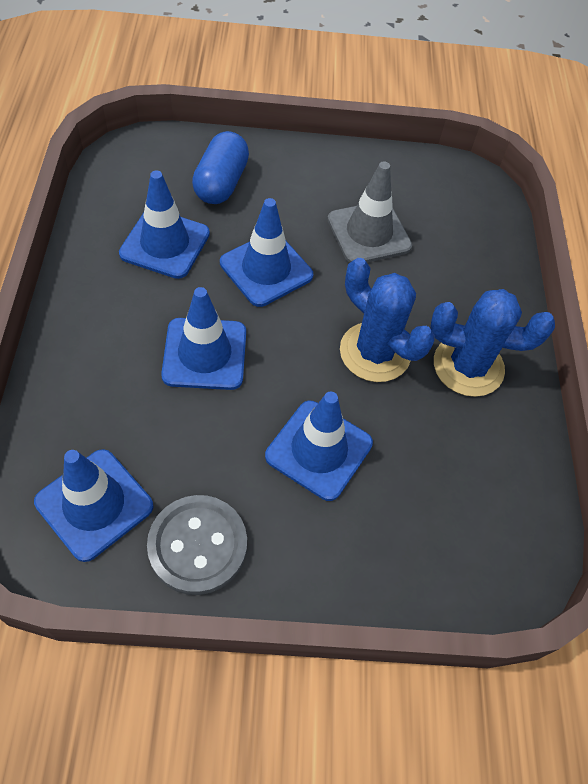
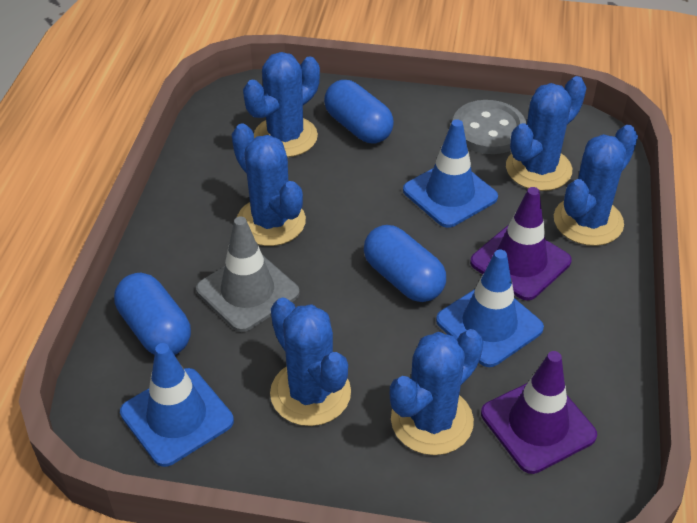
blue cactus: [340,258,435,382] [430,289,555,397] = 2 -> [232,123,306,246] [243,52,320,157] [270,298,351,426] [390,329,484,455] [506,76,586,191] [554,125,638,246] = 6
blue capsule: [192,131,249,204] = 1 -> [114,273,191,355] [324,80,394,143] [364,225,446,302] = 3
blue traffic cone: [34,449,153,562] [119,170,210,279] [161,287,246,390] [220,198,313,307] [265,392,373,501] = 5 -> [120,343,234,467] [403,119,498,228] [436,250,544,367] = 3
purple traffic cone: none = 0 -> [470,187,572,300] [481,351,597,474] = 2

